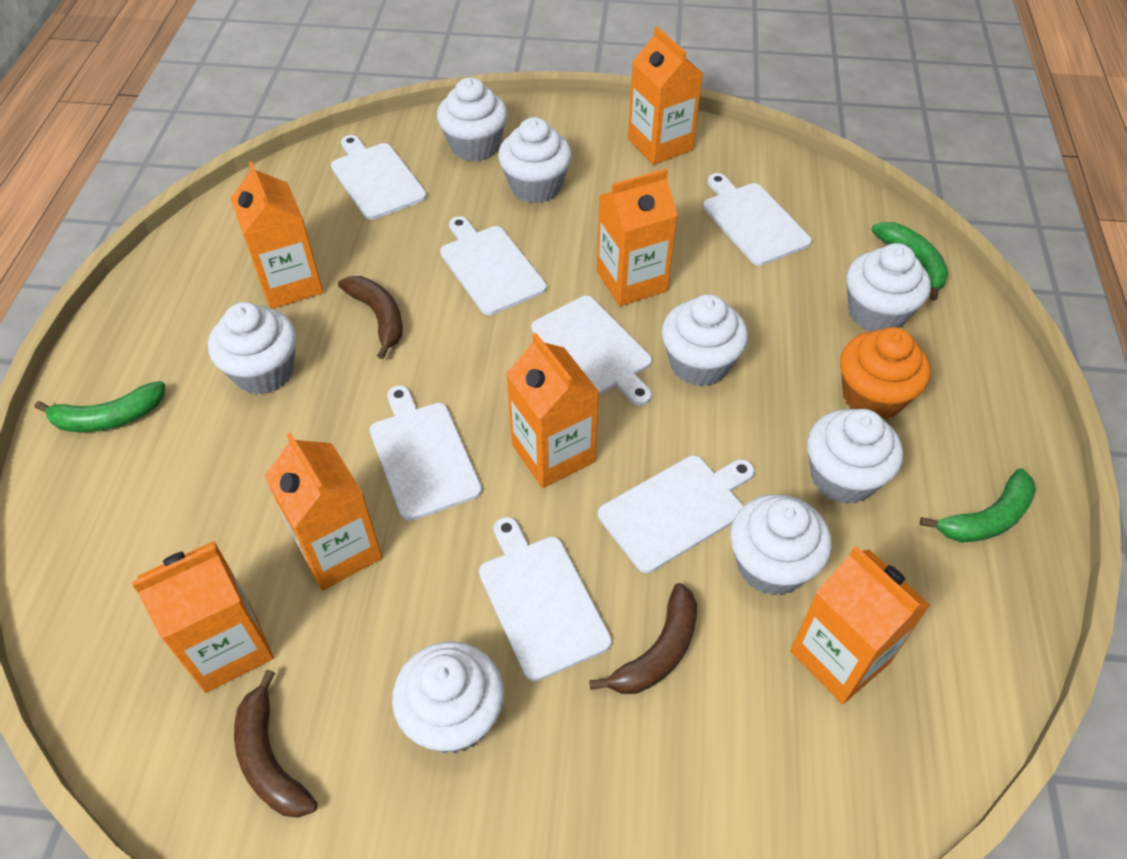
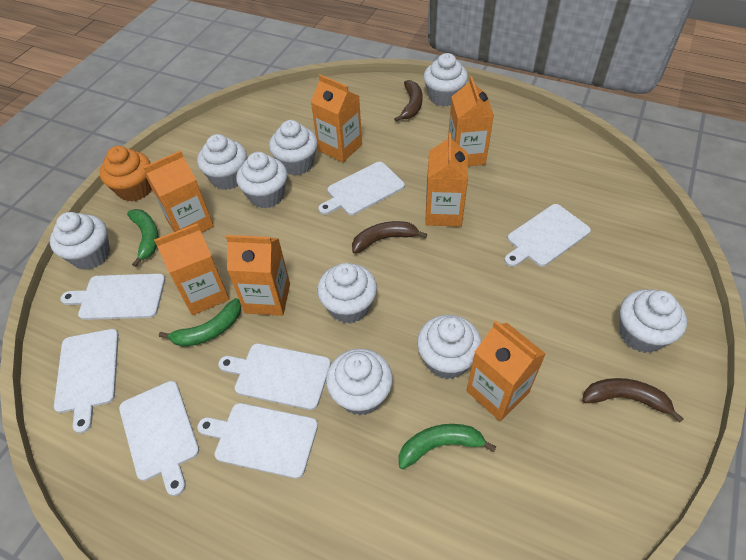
white cupcake: [208,302,296,395] [392,641,504,753] [437,77,508,162] [498,117,572,203] [662,294,748,387] [730,494,832,595] [807,409,903,504] [846,243,931,332] = 8 -> [50,212,110,270] [197,134,247,190] [236,152,287,208] [269,120,318,176] [317,263,377,323] [326,349,393,415] [417,315,482,379] [424,53,468,107] [619,289,687,353] = 9

